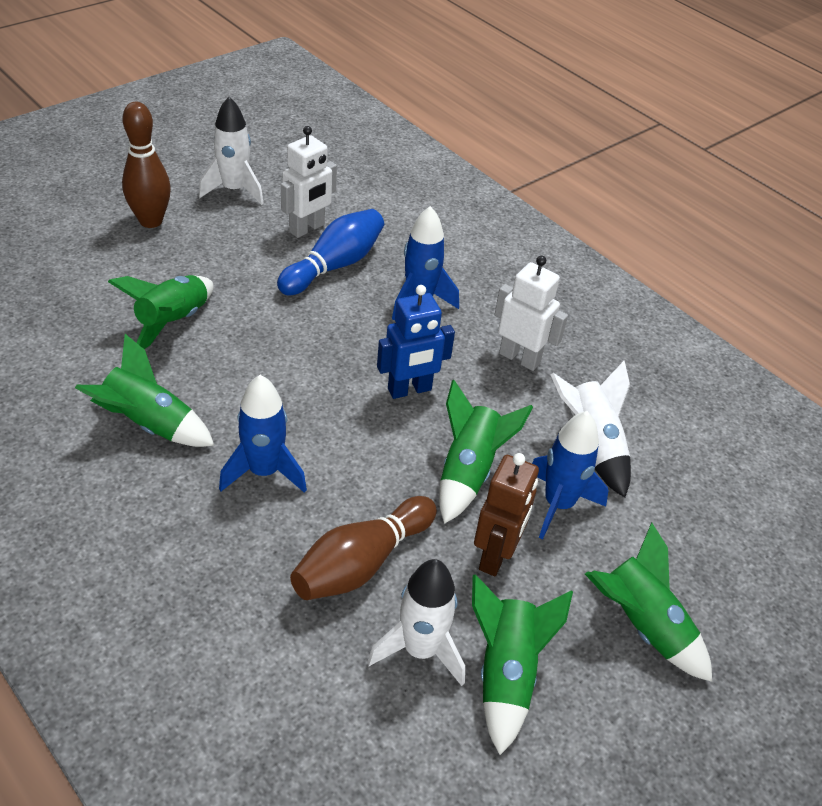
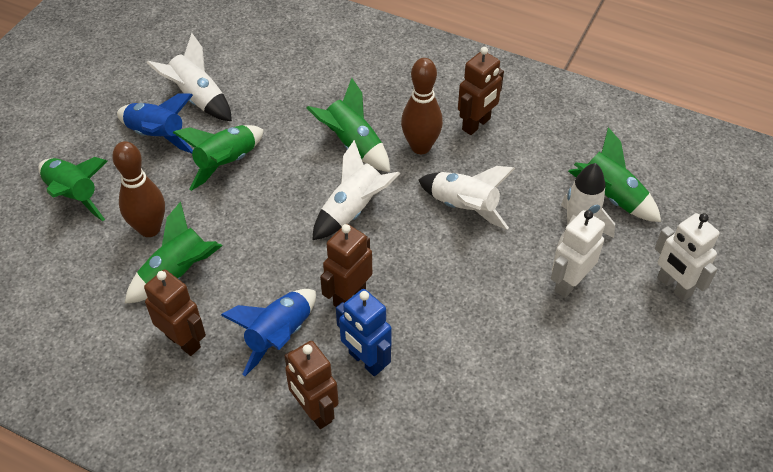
blue bowling pin: [277,209,384,295] = 1 -> none = 0
blue rocket: [219,375,307,493] [392,206,459,321] [532,411,608,539] = 3 -> [117,94,193,153] [221,289,316,376] = 2
brown robot: [474,453,539,576] = 1 -> [144,269,206,356] [285,341,339,429] [320,224,372,307] [458,47,504,135] = 4
white rocket: [199,97,264,205] [367,559,465,686] [550,361,631,497] = 3 -> [146,33,232,121] [312,140,400,240] [418,166,515,230] [555,163,615,253] = 4

